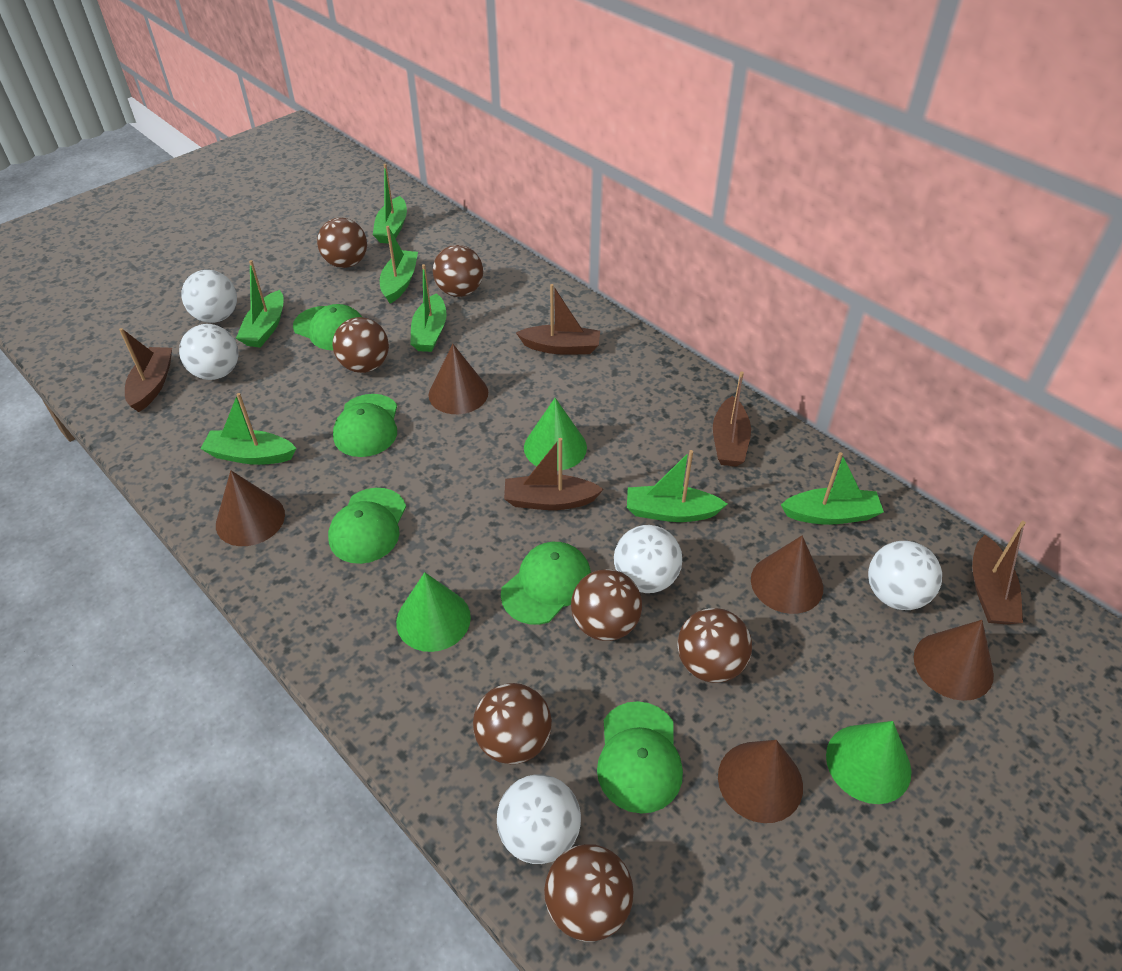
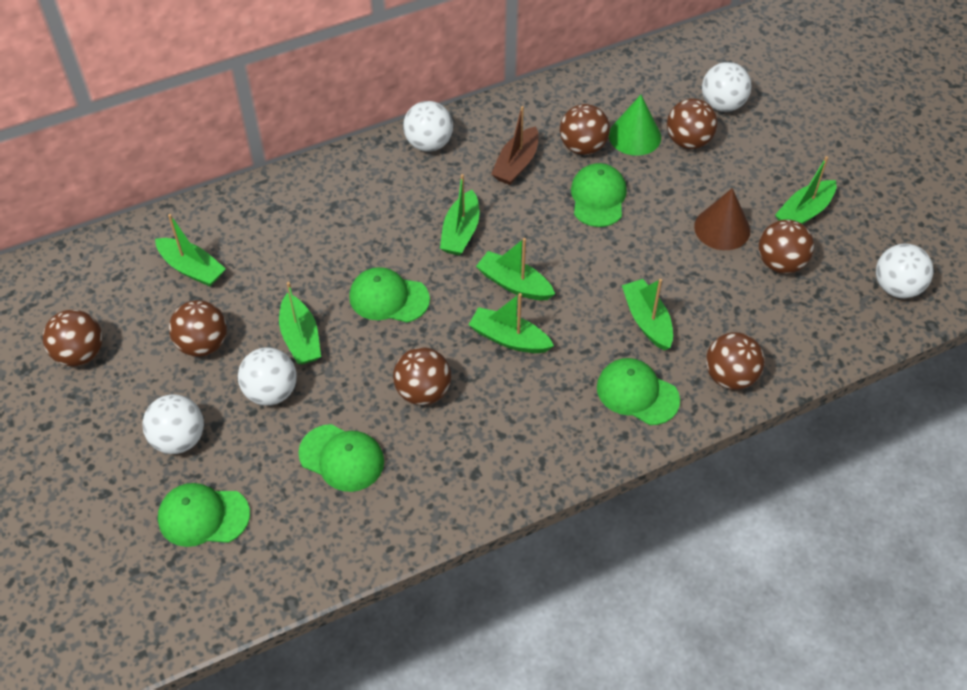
brown boat: [119,328,172,412] [504,438,604,510] [516,284,600,355] [713,371,751,467] [972,521,1026,624] = 5 -> [491,106,539,185] = 1
brown cone: [216,470,285,546] [429,344,488,414] [718,740,803,823] [751,535,823,614] [914,620,994,701] = 5 -> [694,188,750,250] = 1
green cone: [396,572,471,652] [524,398,587,471] [826,721,912,804] = 3 -> [609,95,661,156] = 1

